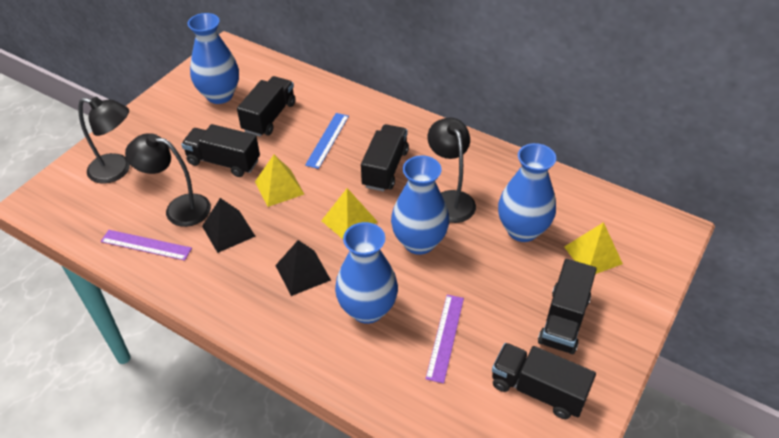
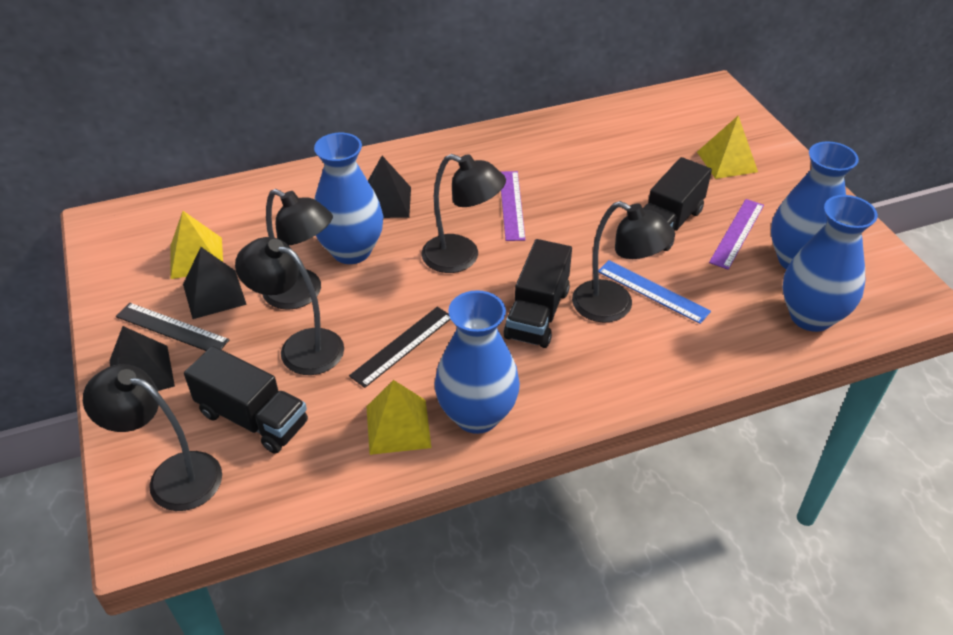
black lamp: [78,97,130,184] [125,133,211,227] [427,118,476,223] = 3 -> [83,364,222,511] [235,237,344,375] [262,189,333,310] [421,154,506,273] [572,201,675,323] = 5
black pyramid: [202,198,256,253] [275,240,331,296] = 2 -> [109,326,175,391] [183,247,247,319] [368,156,411,218] = 3
black ruler: none = 0 -> [116,302,229,351] [349,307,451,388] = 2
black truck: [181,124,260,177] [237,76,295,137] [361,124,409,192] [492,343,596,419] [538,259,597,354] = 5 -> [184,346,308,454] [504,239,572,348] [643,157,712,251] = 3

